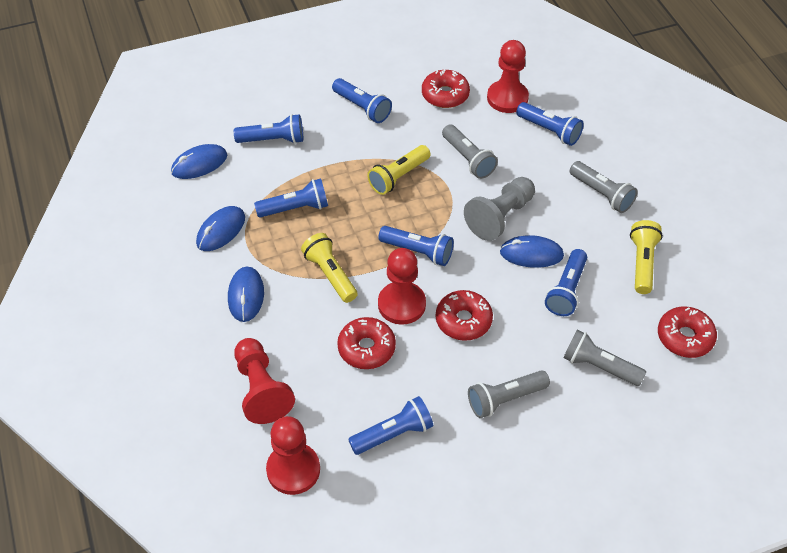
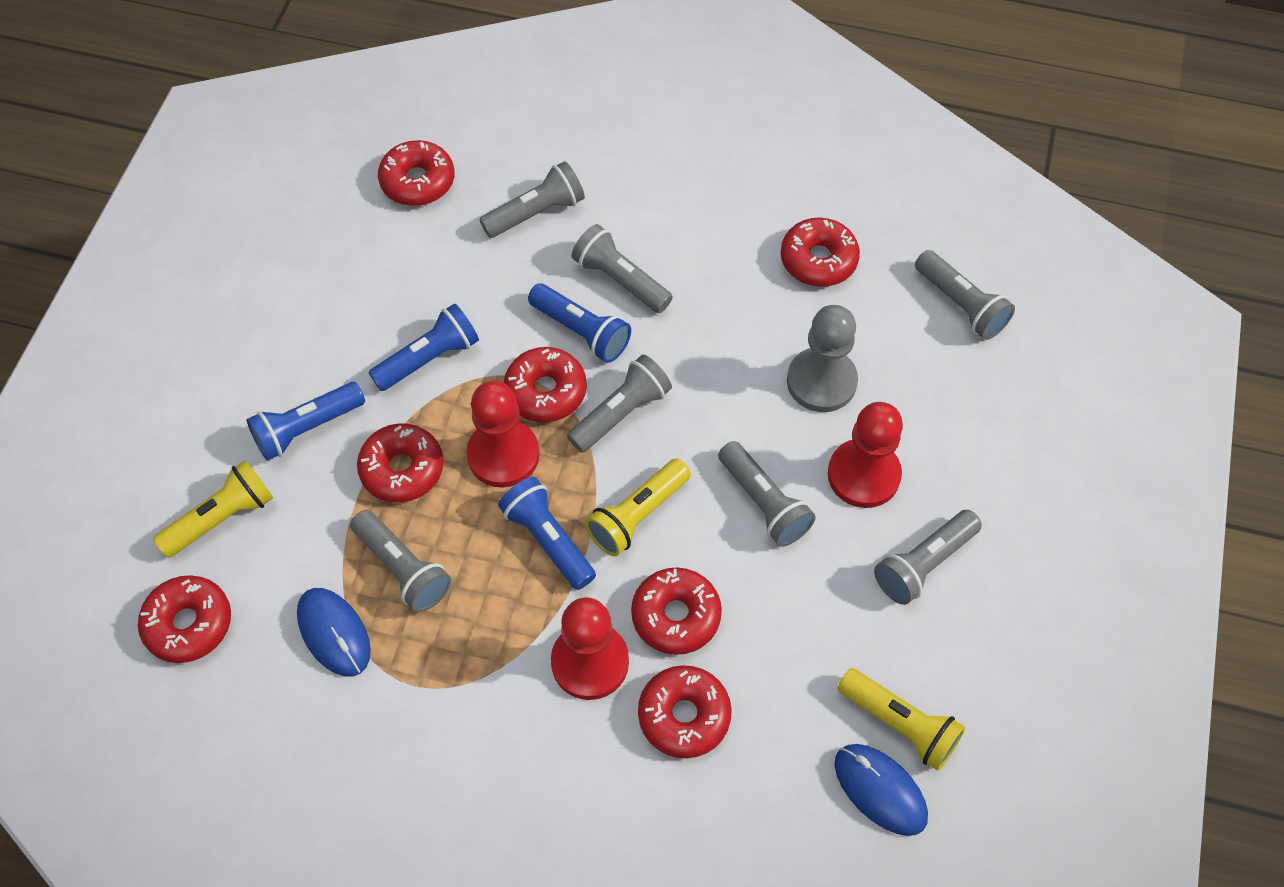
blue flashlight: [234,114,303,144] [254,178,328,218] [332,78,392,123] [348,396,433,455] [378,226,454,266] [516,102,584,146] [545,249,587,316] = 7 -> [246,382,365,461] [368,303,479,391] [498,477,596,590] [528,284,631,363] = 4
blue mouse: [171,144,227,179] [196,206,245,251] [228,267,264,322] [500,235,564,268] = 4 -> [297,588,371,677] [834,744,928,836] = 2
grey flashlight: [442,124,498,179] [468,370,550,418] [563,329,646,386] [570,161,638,213] = 4 -> [350,510,451,612] [479,161,585,238] [567,355,672,453] [571,224,673,313] [718,441,816,547] [874,510,982,605] [915,250,1015,340] = 7
red donut: [337,317,396,369] [422,70,470,108] [436,290,493,341] [658,306,717,358] = 4 -> [138,575,231,663] [357,423,443,503] [378,140,454,206] [503,347,587,422] [631,568,722,655] [638,665,732,758] [781,218,860,287] = 7
red pawn: [234,338,295,424] [266,416,320,495] [378,248,426,325] [487,40,529,113] = 4 -> [466,381,540,488] [551,597,629,700] [828,402,903,508] = 3

